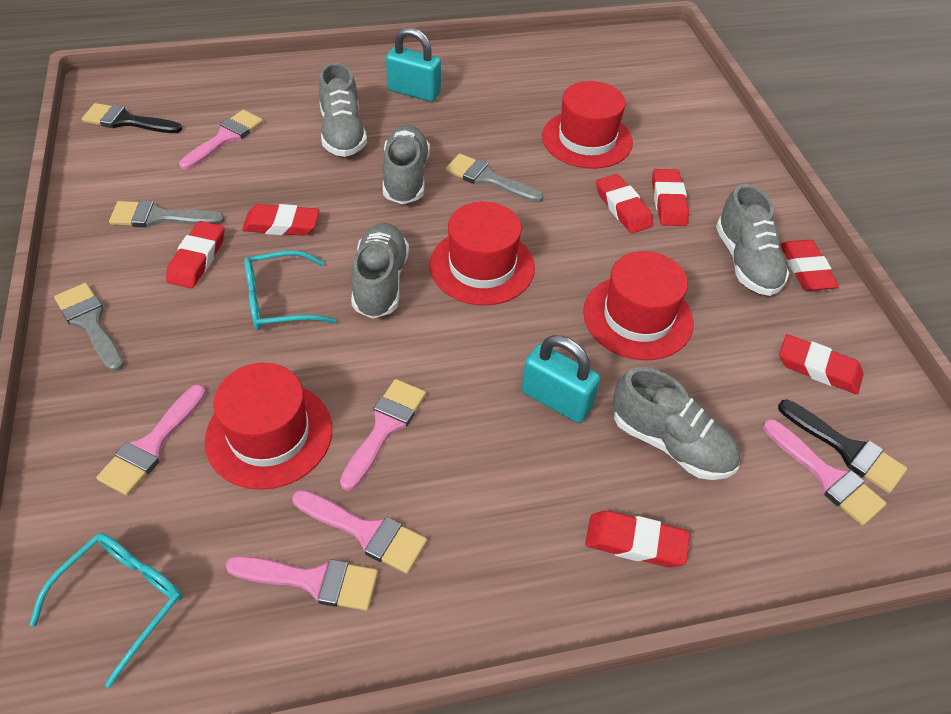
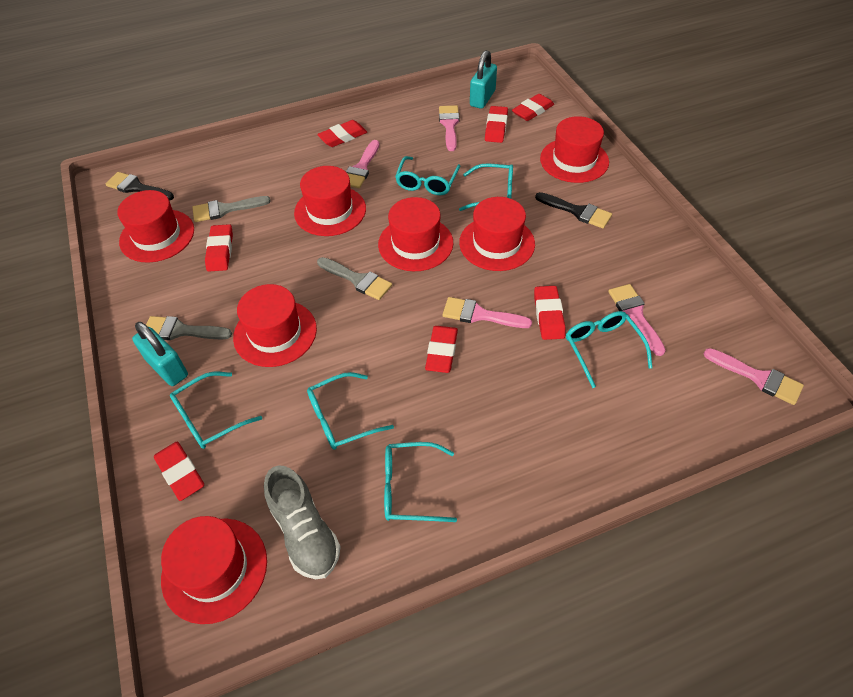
grey shoe: [319,62,367,157] [351,223,409,319] [382,125,430,204] [613,367,741,480] [716,184,789,296] = 5 -> [264,465,341,579] = 1
pink brush: [96,384,206,496] [179,110,263,170] [226,556,378,611] [292,490,427,574] [340,379,426,491] [763,419,887,526] = 6 -> [346,140,380,188] [439,105,460,151] [443,297,532,328] [608,284,666,356] [704,348,804,405] = 5
red hat: [205,363,332,490] [430,202,535,305] [542,81,633,169] [583,251,693,360] = 4 -> [117,190,194,263] [161,516,267,624] [233,284,317,367] [294,166,366,236] [378,197,453,271] [459,197,535,271] [540,116,609,183] = 7
turquoise glasses: [29,533,183,688] [244,250,337,330] = 2 -> [170,372,262,449] [307,372,394,450] [384,442,457,522] [395,156,460,195] [459,163,513,211] [566,311,652,388] = 6

